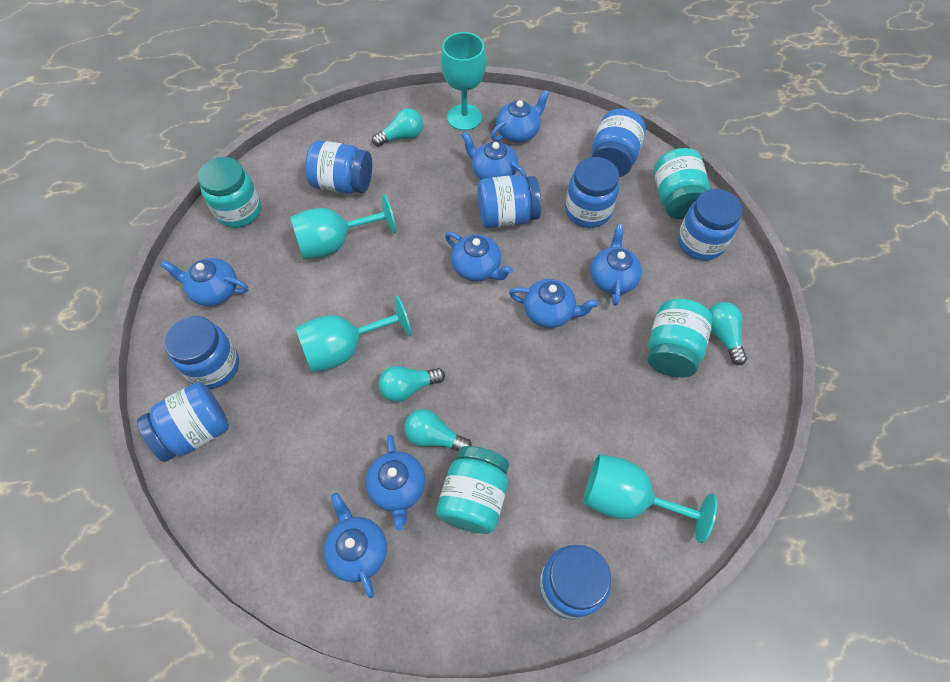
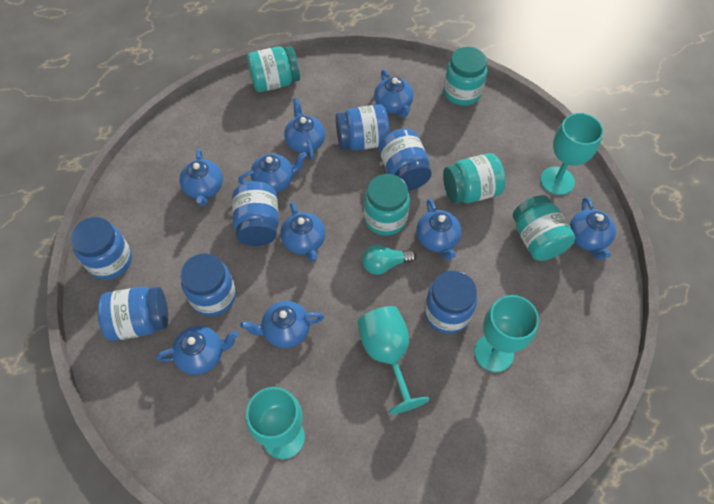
blue jar: [137,382,229,462] [164,316,239,389] [305,140,372,194] [477,175,541,228] [540,545,611,620] [565,157,619,228] [592,109,646,177] [678,189,742,261] = 8 -> [70,217,132,280] [97,287,168,341] [180,253,236,316] [232,181,279,246] [335,105,390,150] [379,129,432,191] [424,271,477,334] = 7
blue teapot: [160,258,248,306] [324,493,387,598] [366,434,426,531] [445,232,513,281] [461,132,526,180] [491,90,550,142] [509,279,598,328] [590,224,642,306] = 8 -> [156,326,238,375] [179,149,223,207] [238,152,307,193] [240,301,324,348] [280,202,325,262] [284,98,325,160] [374,70,414,118] [416,199,461,260] [569,197,616,260] = 9
turquoise jar: [198,157,261,228] [436,446,509,534] [648,299,713,378] [654,148,710,219] = 4 -> [247,46,300,92] [364,174,410,236] [443,153,506,204] [444,47,487,106] [513,195,575,261] = 5
turquoise light bulb: [372,108,423,146] [378,366,445,402] [404,409,472,451] [709,302,747,365] = 4 -> [362,245,416,275] = 1

